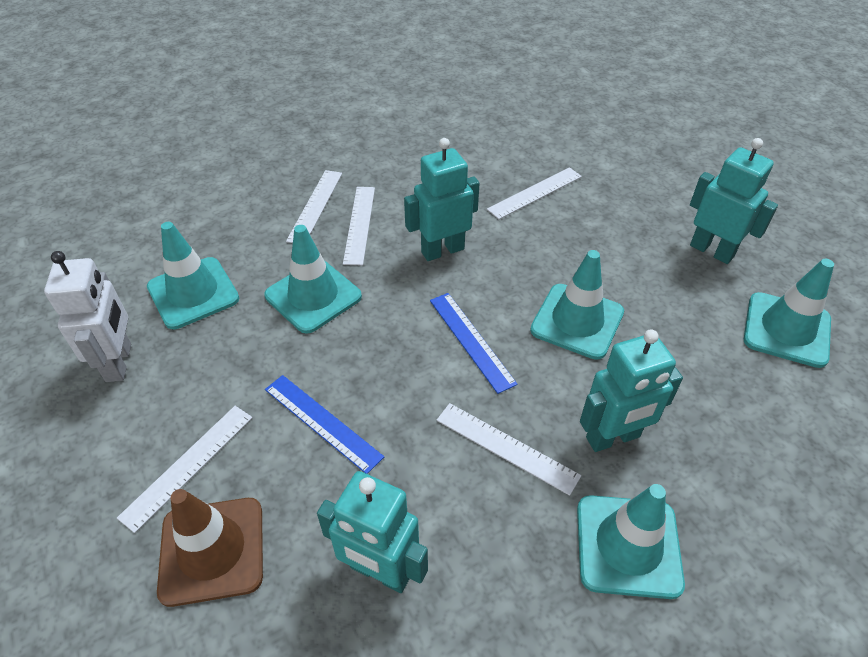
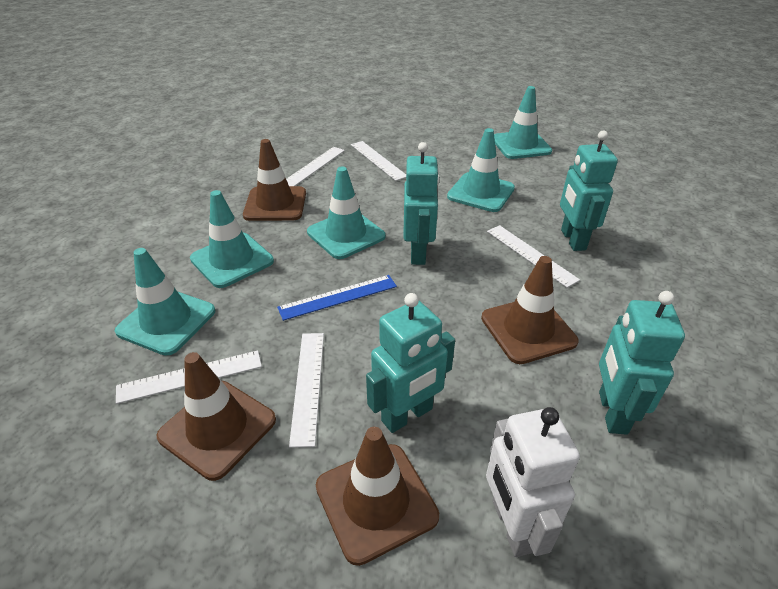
blue ruler: [265,375,384,474] [430,293,518,394] = 2 -> [277,275,397,321] = 1
brown traffic cone: [157,489,263,607] = 1 -> [156,352,276,481] [243,139,306,221] [316,427,439,566] [481,256,579,364] = 4

